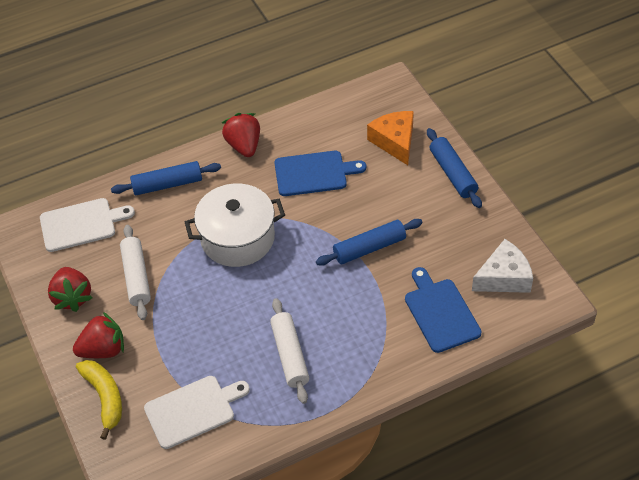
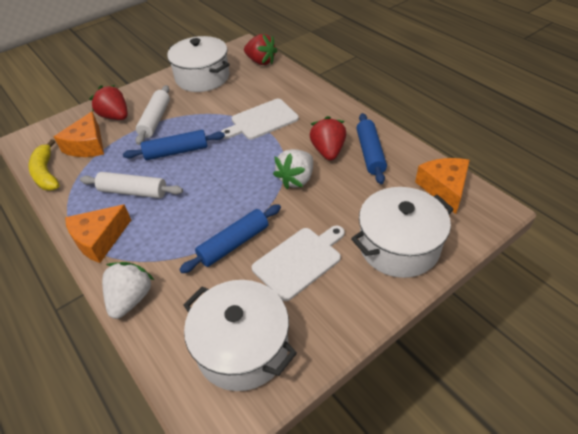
blue cutting board: [274,151,366,196] [405,267,482,353] = 2 -> none = 0
orange cheese: [367,111,414,165] = 1 -> [54,111,104,157] [65,204,131,263] [415,158,470,214] = 3
white cheese: [472,239,533,293] = 1 -> none = 0
white pot: [185,183,285,267] = 1 -> [167,36,230,92] [183,280,297,391] [351,187,454,278] = 3
white strawberry: none = 0 -> [102,262,154,319] [273,149,313,189] = 2

